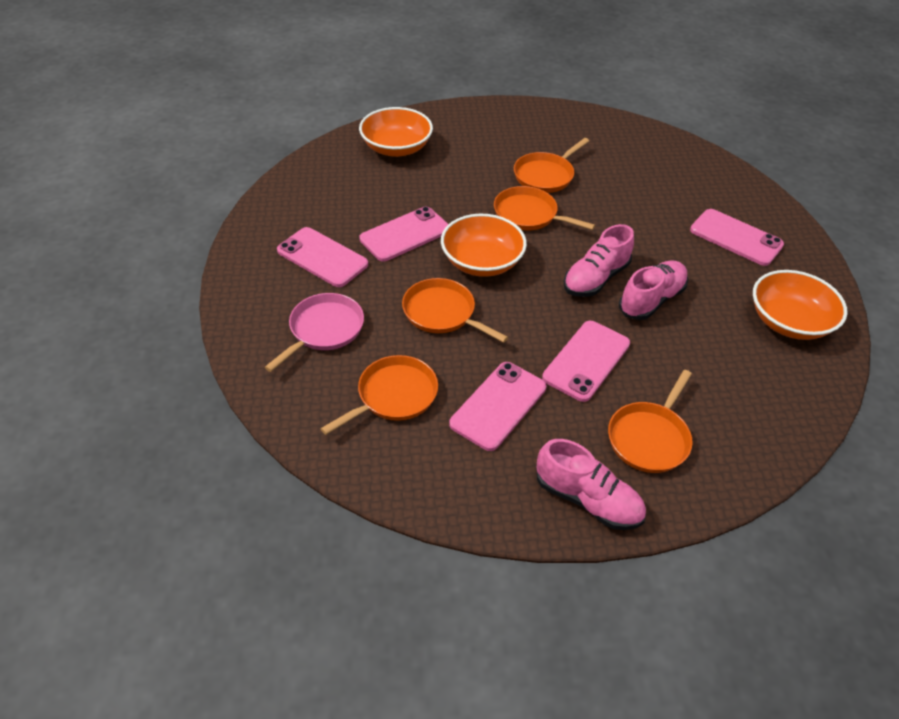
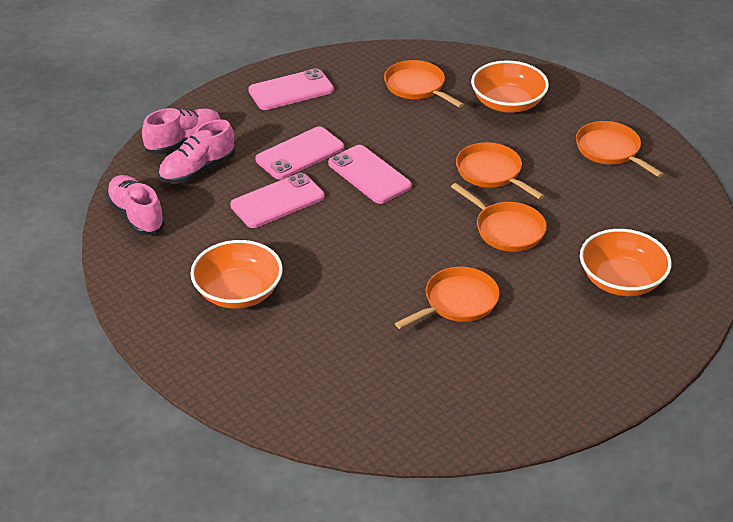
pink pan: [265,293,364,372] = 1 -> none = 0
pink phone: [277,227,368,287] [359,207,448,262] [449,362,546,451] [542,321,630,402] [690,209,784,266] = 5 -> [230,173,324,228] [248,68,334,110] [255,127,344,180] [328,145,412,204] = 4

